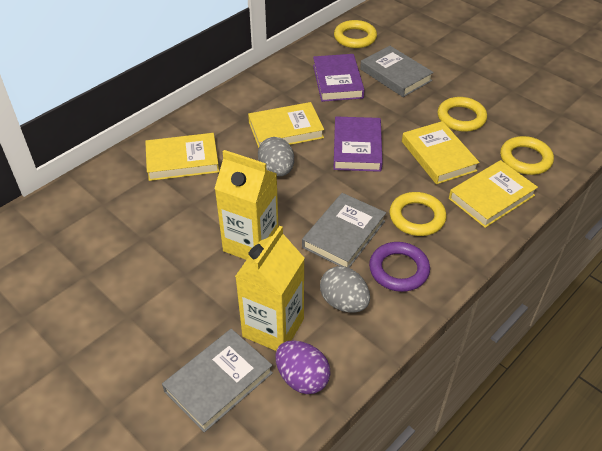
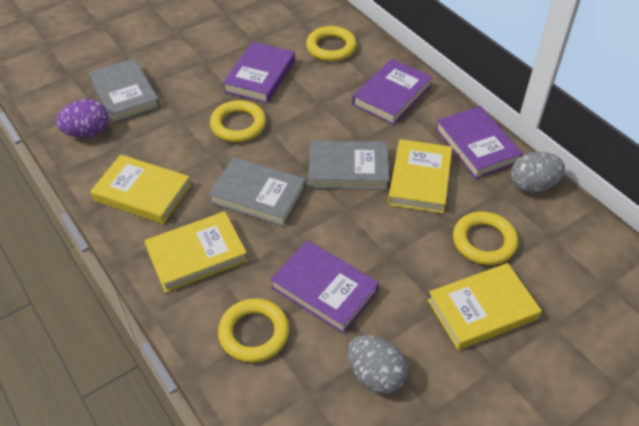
purple book: [313,54,364,102] [334,116,383,172] = 2 -> [223,42,295,103] [270,240,379,334] [352,59,432,125] [436,106,523,179] = 4
purple ring: [369,242,430,292] = 1 -> none = 0
yellow carton: [214,150,278,260] [235,226,305,351] = 2 -> none = 0

